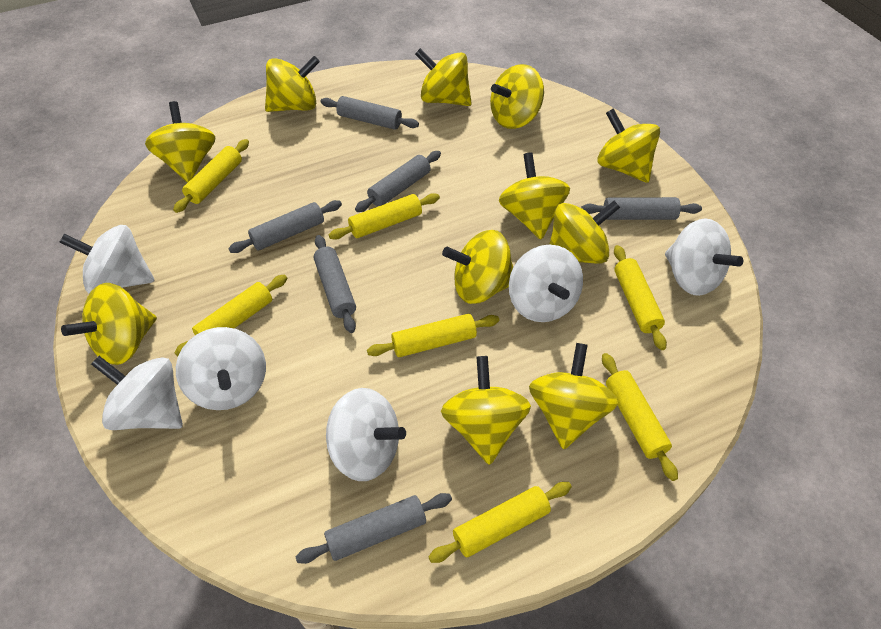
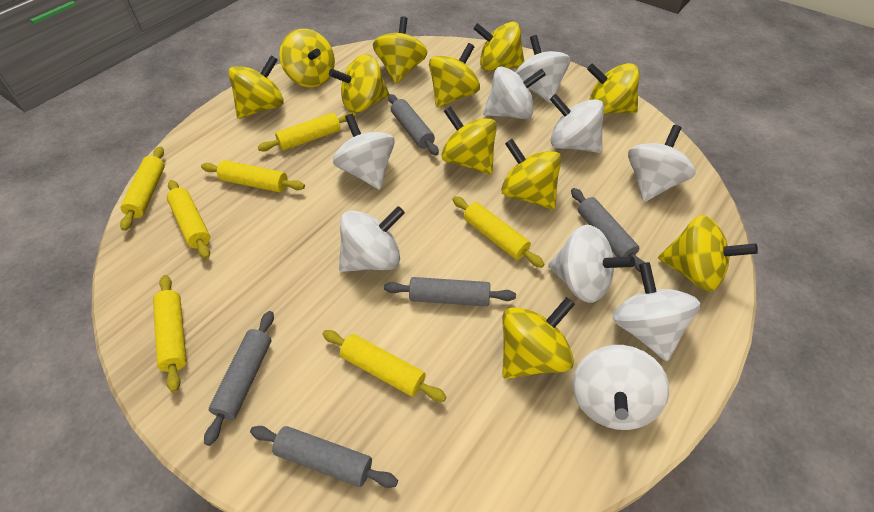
grey rolling pin: [228,200,342,253] [296,493,452,564] [314,235,356,333] [320,96,419,130] [355,151,441,212] [581,197,702,220] = 6 -> [204,311,274,446] [250,426,398,488] [384,277,516,306] [388,94,439,155] [571,188,645,273] = 5
white spinning top: [59,225,155,294] [91,356,183,430] [176,327,266,410] [326,388,406,481] [509,245,583,322] [665,218,743,296] = 6 -> [333,114,395,190] [339,206,405,272] [483,66,546,119] [516,35,570,103] [548,225,635,303] [550,94,604,153] [573,345,669,430] [613,262,700,361] [628,125,696,202] = 9

